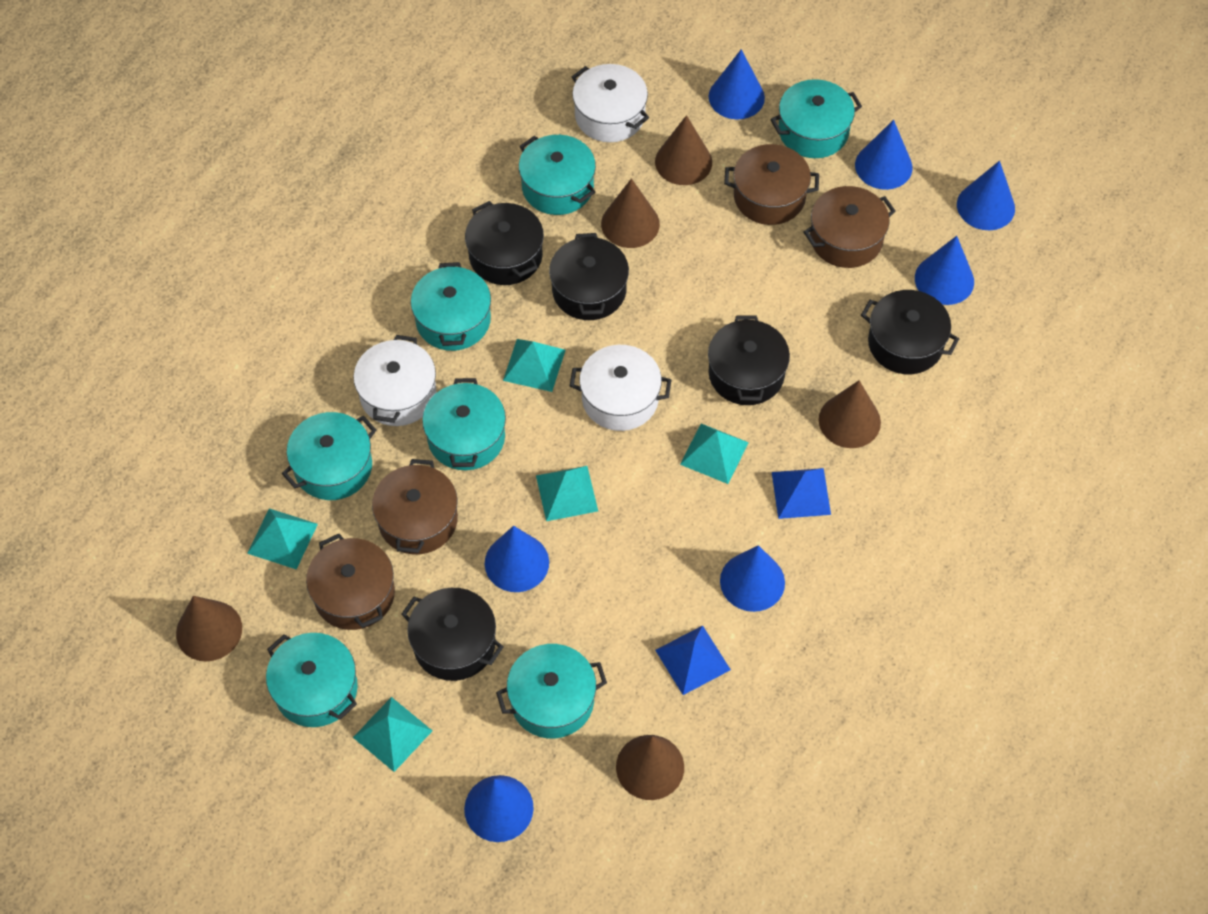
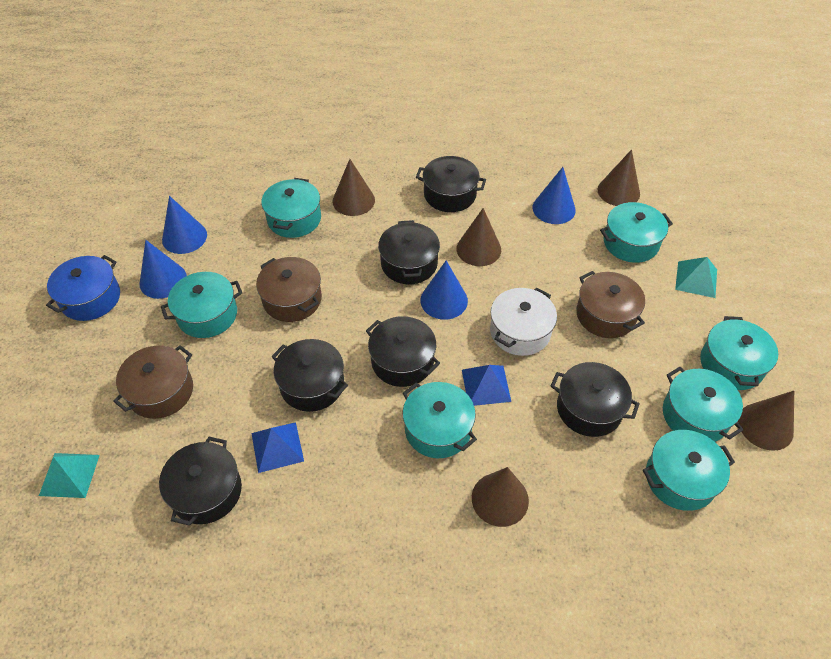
black pot: [401,588,503,681] [465,201,544,285] [549,233,629,320] [708,315,790,405] [861,290,959,374] = 5 -> [159,437,242,526] [271,339,348,412] [366,316,440,387] [378,220,440,284] [416,156,486,212] [550,362,640,437] = 6
blue cone: [464,775,534,842] [485,526,549,592] [709,49,765,119] [720,545,785,612] [855,120,912,190] [915,236,974,305] [957,161,1015,230] = 7 -> [140,240,187,299] [162,196,207,254] [420,261,468,320] [533,167,576,224] = 4
blue pot: none = 0 -> [46,255,120,321] = 1
brown pot: [306,534,395,630] [372,459,458,554] [724,144,819,225] [803,186,895,268] = 4 -> [113,345,193,419] [256,257,322,322] [576,271,645,338] = 3
turquoise pyramid: [247,508,318,570] [353,697,432,772] [503,339,565,392] [536,466,598,521] [680,424,749,484] = 5 -> [39,453,100,498] [675,257,717,298] = 2
white pot: [354,335,436,426] [570,345,671,431] [572,64,649,142] = 3 -> [490,288,557,356] = 1

